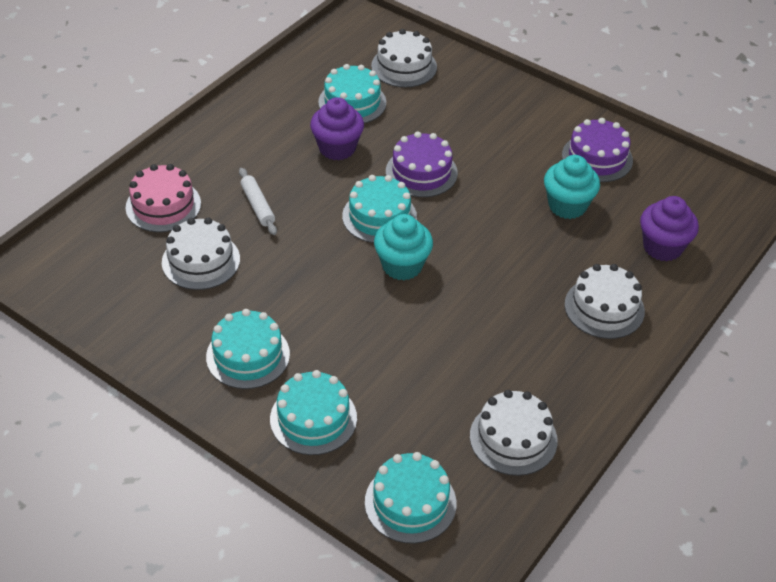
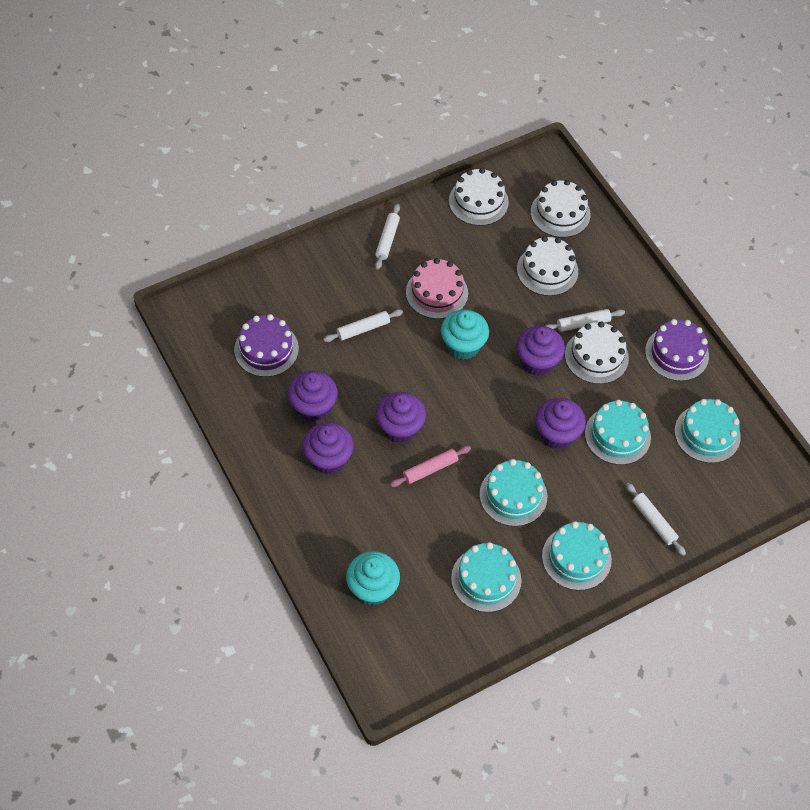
pink rolling pin: none = 0 -> [390,446,471,487] = 1
purple cupcake: [310,97,364,160] [640,196,699,261] = 2 -> [288,371,338,422] [303,422,354,475] [376,392,426,443] [516,326,565,376] [535,398,586,449] = 5
white rolling pin: [239,168,277,235] = 1 -> [323,309,403,342] [375,204,400,270] [546,309,625,332] [626,483,686,556] = 4

